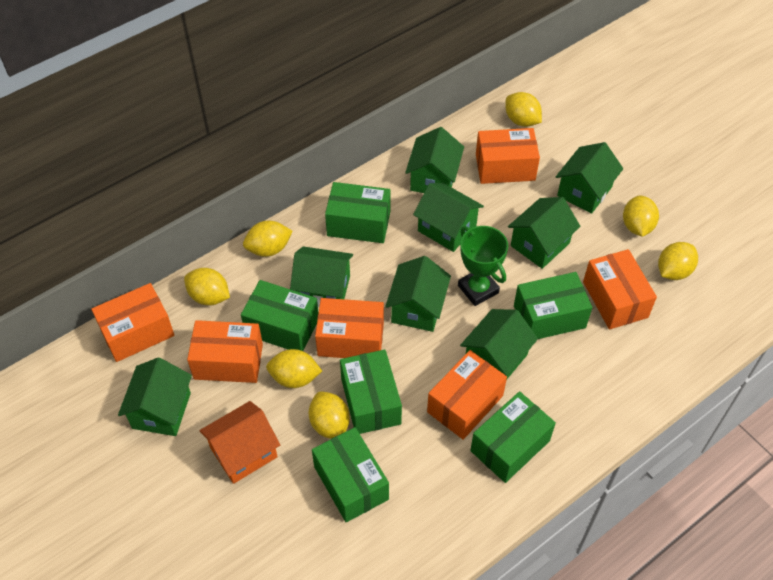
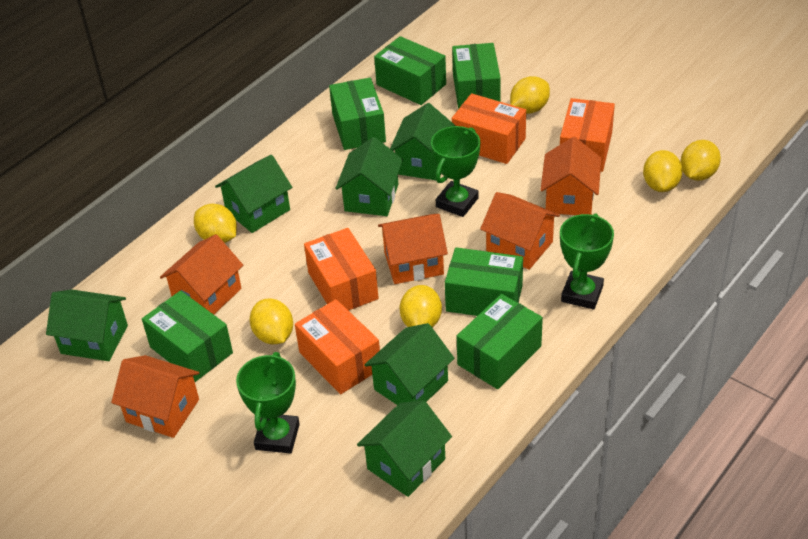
green house: [118,357,192,436] [290,246,353,307] [385,256,451,332] [405,127,464,193] [413,183,484,252] [460,309,538,379] [508,197,580,269] [556,142,623,214] = 8 -> [46,289,128,361] [215,155,292,233] [335,137,403,216] [357,400,452,497] [364,323,455,405] [390,103,456,180] = 6
green trophy: [458,226,508,306] = 1 -> [236,352,300,454] [431,126,480,217] [560,213,614,310] = 3
orange box: [91,283,175,362] [187,320,263,383] [315,298,384,358] [427,350,507,440] [476,128,540,184] [583,249,657,330] = 6 -> [295,299,380,394] [304,228,379,311] [452,93,526,164] [560,98,615,172] = 4
orange house: [200,401,280,484] = 1 -> [111,355,199,438] [160,234,243,314] [378,214,448,284] [480,192,560,270] [541,137,601,215] = 5
yellow lemon: [184,268,230,306] [243,220,293,257] [266,349,322,388] [309,391,350,439] [505,92,542,127] [623,195,659,237] [658,242,698,280] = 7 -> [194,204,237,243] [250,299,293,344] [400,285,442,328] [510,76,550,114] [643,150,683,192] [681,140,721,181] = 6

